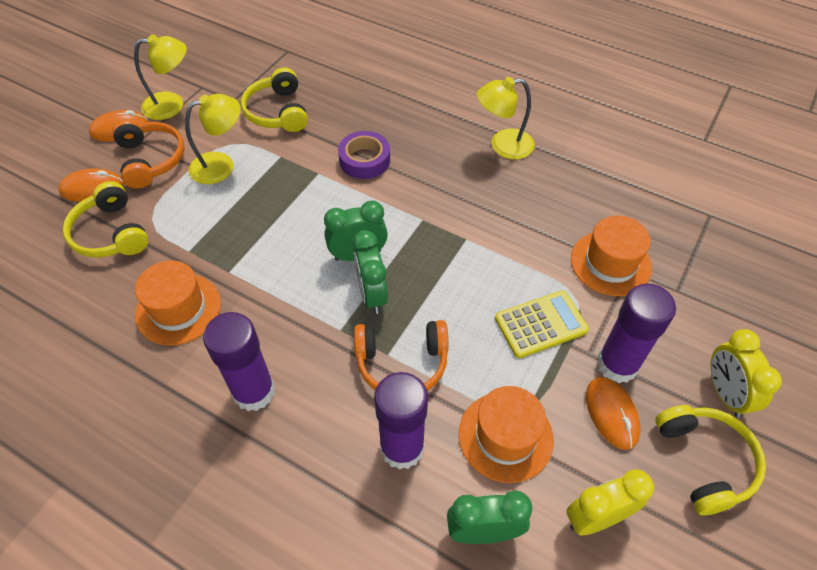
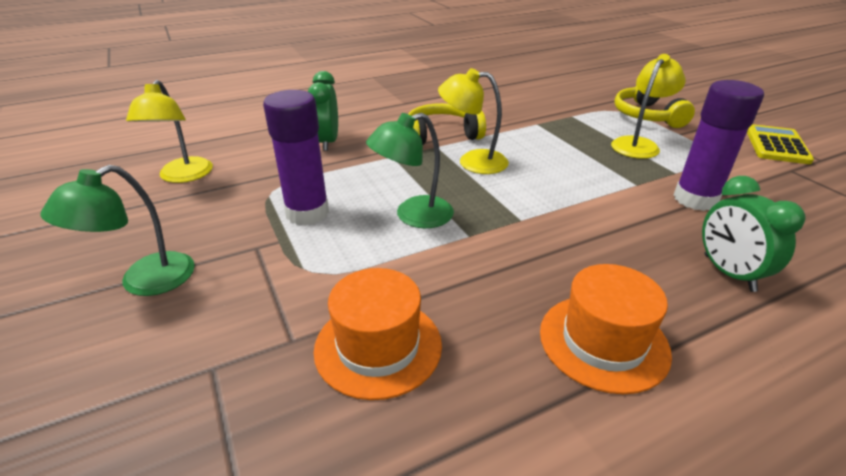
green clock: [324,200,388,261] [353,230,388,314] [447,491,532,544] = 3 -> [308,71,338,151] [702,176,805,292] = 2
green lamp: none = 0 -> [40,165,195,296] [366,113,454,228] = 2
orange hat: [135,260,221,345] [459,386,554,483] [571,215,652,296] = 3 -> [314,268,442,400] [540,264,672,394] = 2
orange headphones: [112,119,184,189] [354,320,449,391] = 2 -> none = 0
orange mouse: [59,168,124,202] [89,110,149,142] [586,377,641,450] = 3 -> none = 0
purple glue stick: [203,312,275,411] [374,372,428,470] [597,283,676,383] = 3 -> [263,90,329,225] [674,80,764,211] = 2
purple tape: [338,131,390,179] = 1 -> none = 0
yellow clock: [566,469,654,535] [711,329,782,418] = 2 -> none = 0
yellow headphones: [63,181,148,258] [241,67,308,132] [655,405,766,515] = 3 -> [409,103,486,145] [614,86,695,128] = 2

